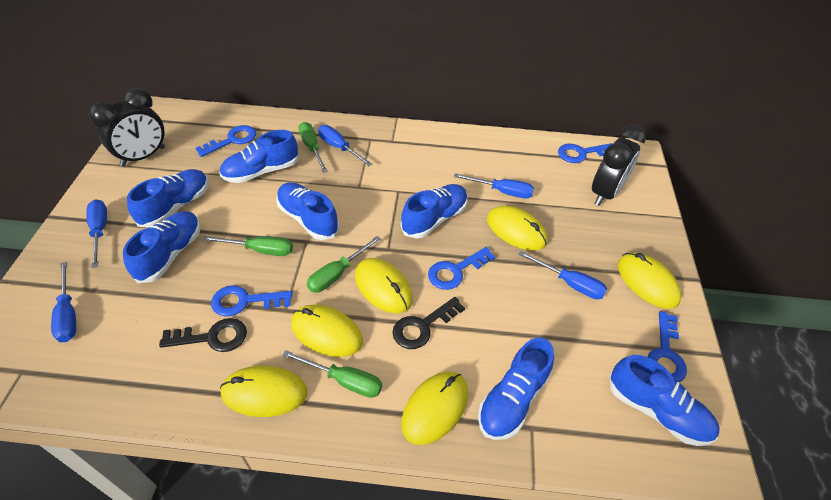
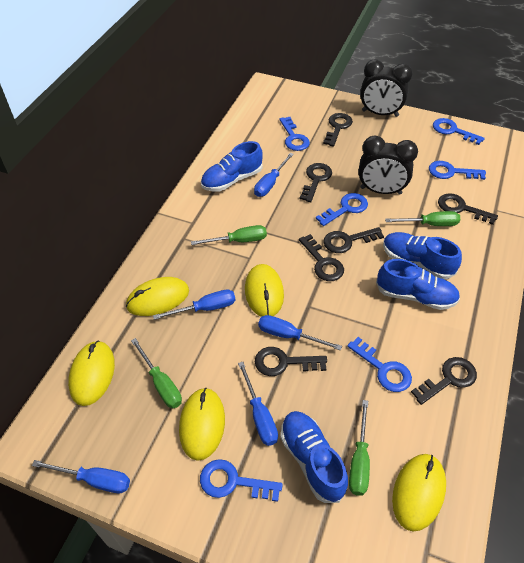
black key: [159,318,247,352] [392,297,465,349] = 2 -> [255,347,327,376] [299,234,344,281] [300,163,332,202] [323,113,353,147] [323,227,384,253] [411,357,477,405] [438,193,498,225] = 7
blue key: [196,125,256,157] [211,285,292,316] [428,247,495,290] [558,143,613,163] [647,311,687,382] = 5 -> [200,459,283,502] [279,117,310,151] [316,193,368,226] [347,337,412,392] [429,161,486,180] [433,118,485,145] = 6
blue shoe: [123,211,201,283] [127,169,209,228] [219,130,299,183] [276,182,340,240] [401,184,468,239] [478,338,554,440] [610,355,719,446] = 7 -> [201,141,263,192] [280,411,348,503] [376,259,460,310] [383,232,462,279] = 4
yellow mouse: [220,366,307,417] [291,304,363,357] [355,258,413,313] [401,371,468,445] [487,206,548,251] [617,252,681,309] = 6 -> [68,340,115,406] [126,277,189,316] [179,388,225,461] [245,264,284,317] [392,454,446,532] = 5

